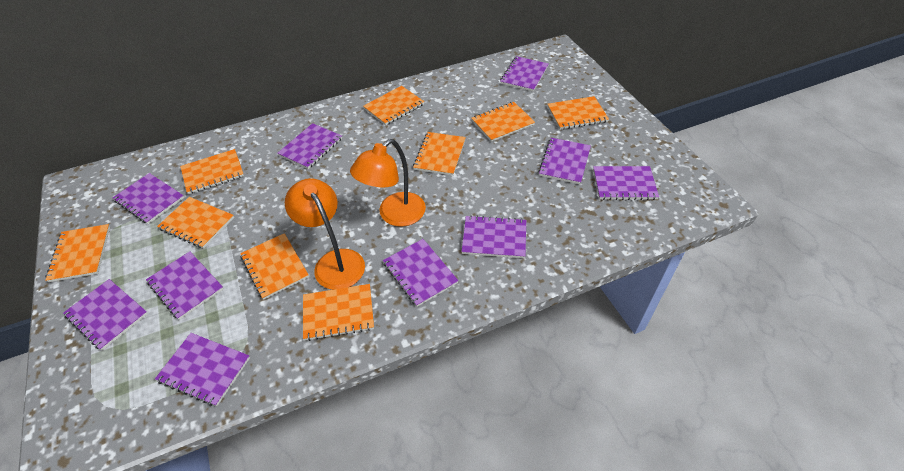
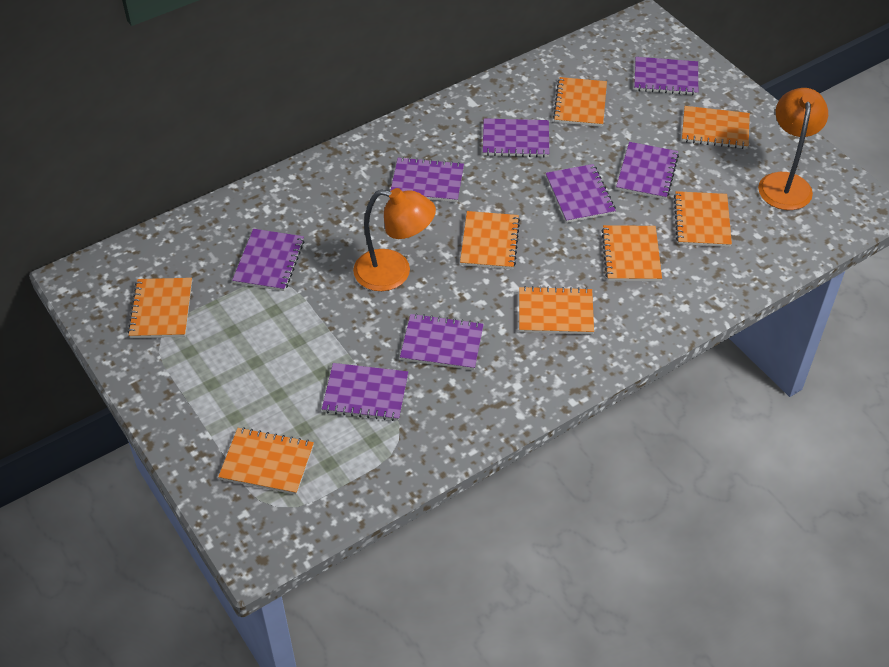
orange notebook: [45,224,110,282] [157,197,234,248] [180,149,244,194] [240,233,309,300] [303,284,374,341] [363,86,424,125] [413,132,466,176] [471,102,535,142] [547,96,609,130] = 9 -> [128,278,192,338] [218,427,314,495] [460,211,520,269] [519,286,594,334] [553,77,607,127] [601,225,662,281] [674,191,732,247] [682,106,750,149] = 8
purple notebook: [63,279,148,351] [113,173,184,224] [146,251,223,320] [155,333,250,406] [277,123,342,169] [383,239,459,307] [462,215,526,258] [500,56,549,92] [538,138,591,184] [593,166,659,200] = 10 -> [232,229,304,291] [322,363,408,421] [390,157,464,202] [400,313,484,370] [483,118,549,157] [546,164,616,223] [616,142,679,199] [634,57,698,95] = 8

